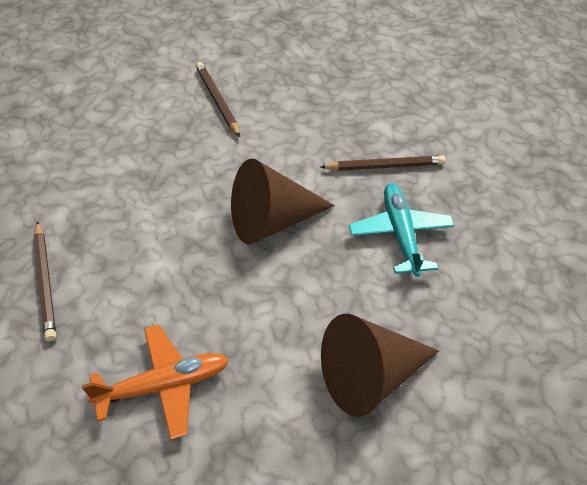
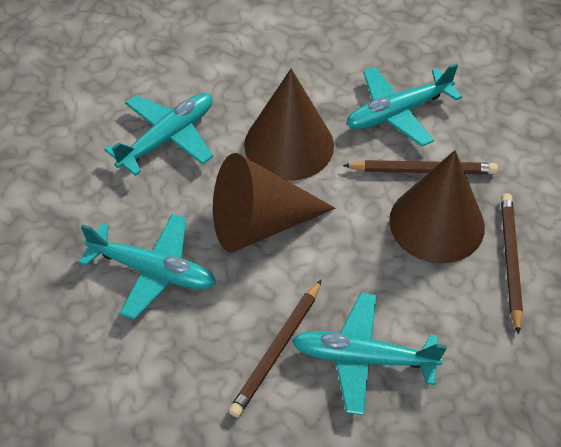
brown cone: [231,158,335,244] [321,314,439,417] = 2 -> [213,153,335,252] [244,69,334,181] [389,150,485,263] = 3
orange plane: [82,324,229,440] = 1 -> none = 0
turquoise plane: [349,183,455,277] = 1 -> [79,214,216,320] [104,93,213,176] [292,293,447,415] [347,63,462,146] = 4

